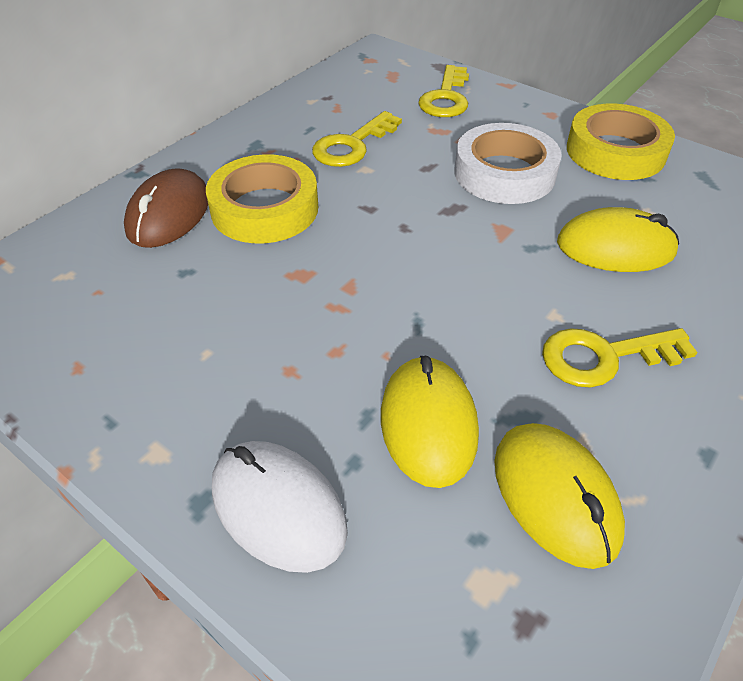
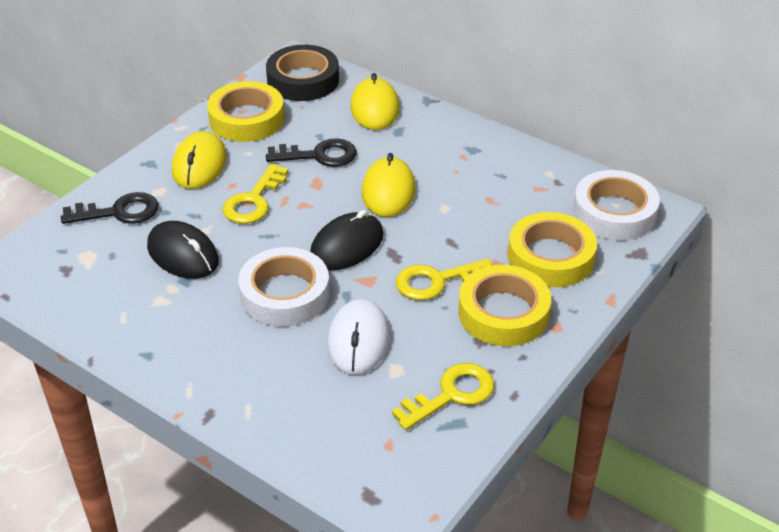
black key: none = 0 -> [61,192,159,224] [266,138,357,167] = 2
black mouse: none = 0 -> [147,221,219,279] [310,210,384,270] = 2
black tape: none = 0 -> [266,45,339,101] = 1
brown mouse: [124,168,208,248] = 1 -> none = 0
white tape: [454,123,562,204] = 1 -> [238,247,330,327] [573,170,660,240] = 2
yellow tape: [206,154,318,243] [567,104,675,180] = 2 -> [207,81,284,142] [458,265,551,346] [508,212,597,287] = 3

